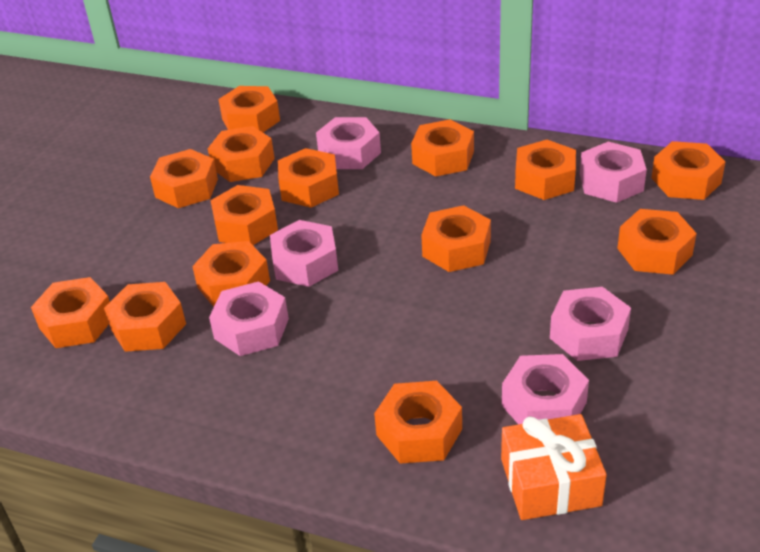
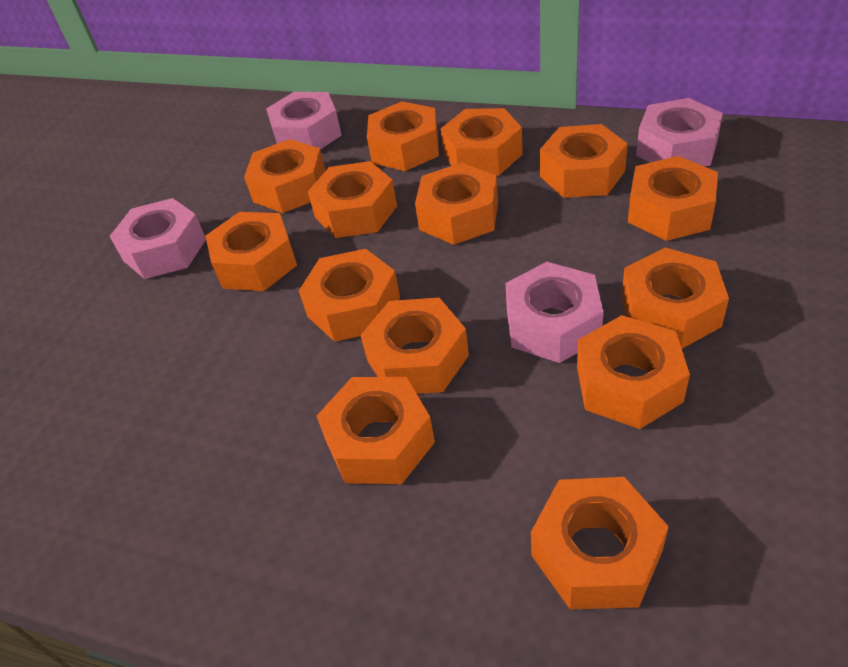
orange gift: [501,414,607,520] = 1 -> none = 0
pink nut: [209,281,289,356] [270,220,338,287] [316,117,381,169] [502,354,589,424] [550,287,631,361] [580,142,647,203] = 6 -> [110,198,206,279] [266,92,342,150] [505,262,604,363] [636,98,723,167] = 4

